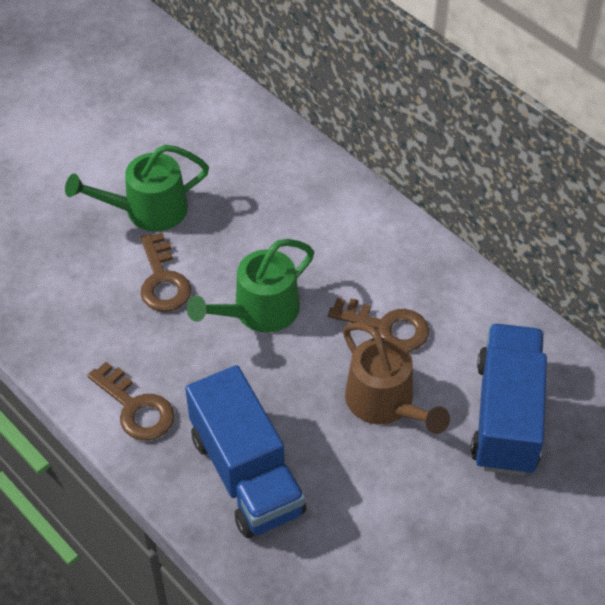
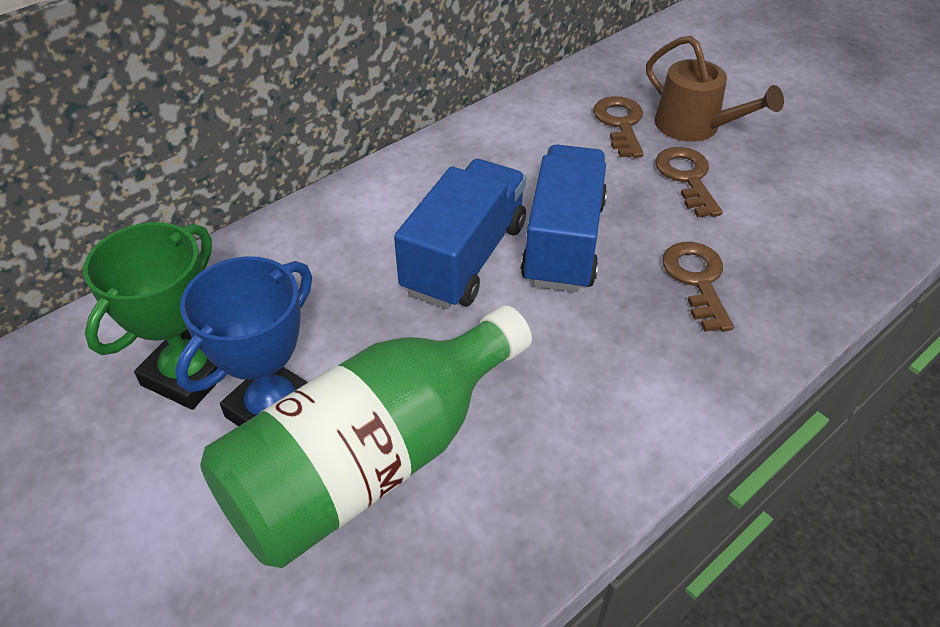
blue trophy: none = 0 -> [175,256,312,426] = 1
green bottle: none = 0 -> [200,305,532,568] = 1
green trophy: none = 0 -> [83,222,218,410] = 1
green watering can: [65,145,209,231] [187,239,314,333] = 2 -> none = 0

